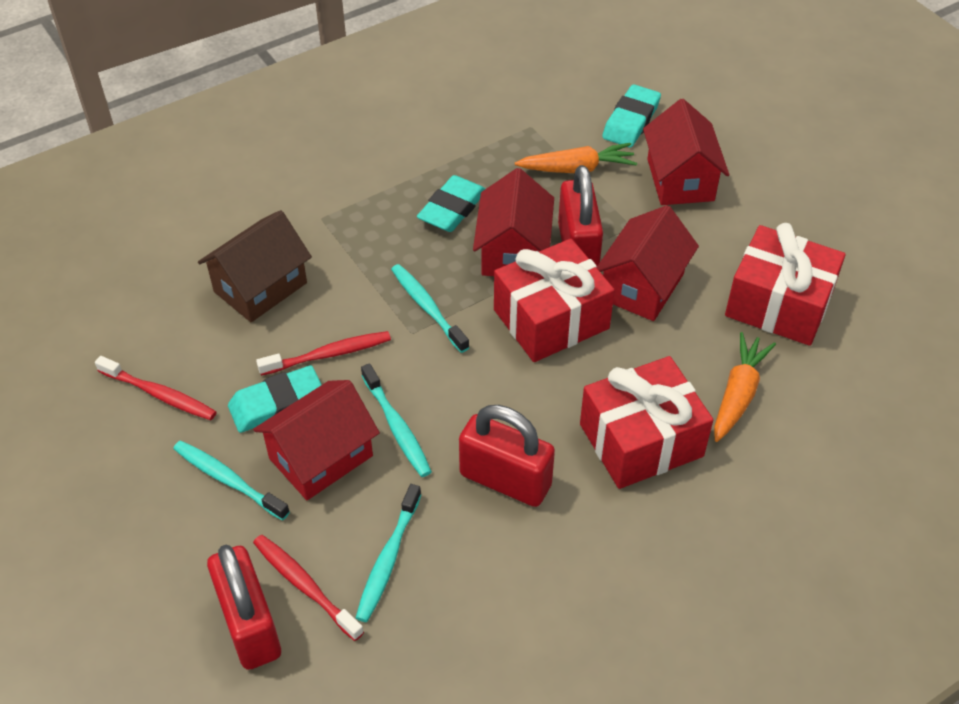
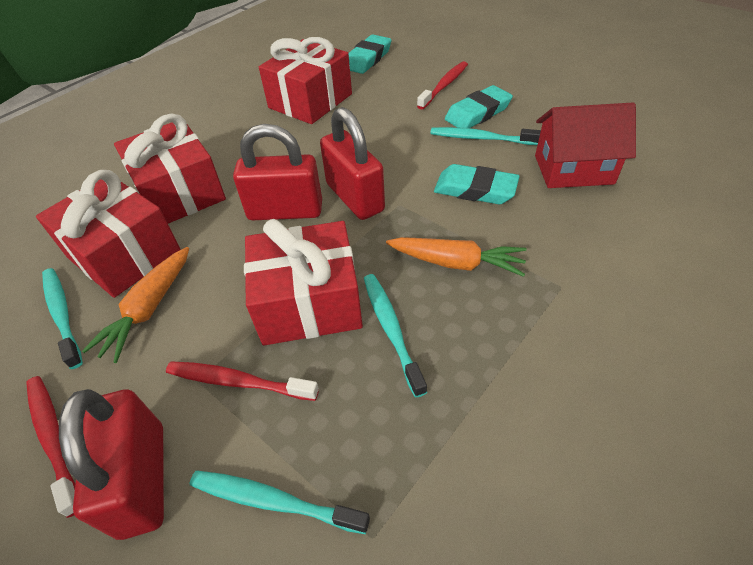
brown house: [198,210,312,322] = 1 -> none = 0
red gift: [494,239,615,362] [580,356,713,489] [725,223,846,346] = 3 -> [36,170,181,298] [114,113,226,224] [244,219,363,346] [259,37,352,124] = 4
red house: [253,380,380,500] [473,168,554,276] [597,205,699,321] [643,99,729,205] = 4 -> [535,102,636,188] = 1

